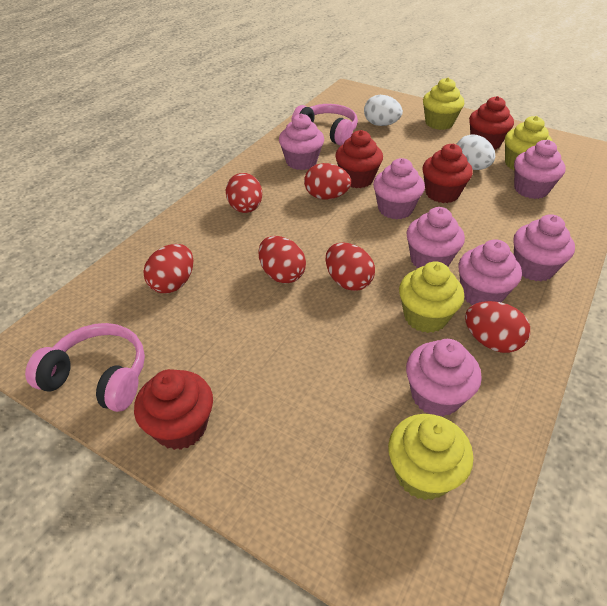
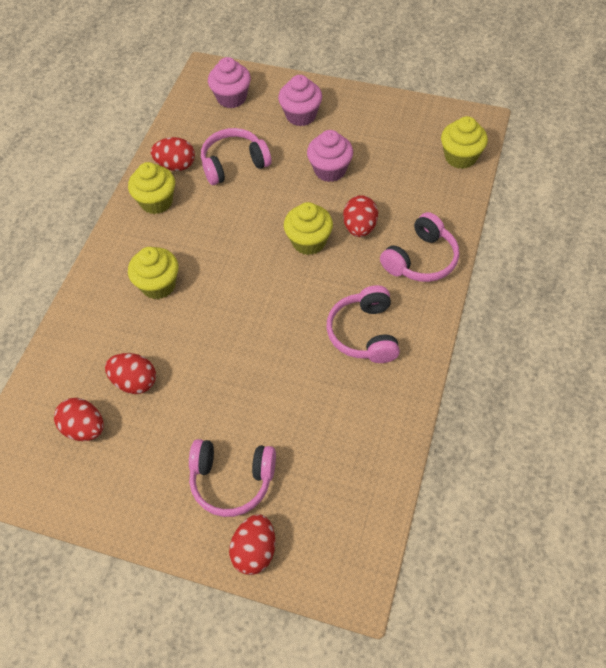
pink cupcake: [279,114,324,170] [373,158,425,219] [406,207,465,268] [406,339,482,417] [459,239,522,305] [513,214,575,281] [514,140,566,199] = 7 -> [208,57,251,108] [278,75,322,126] [307,130,353,182] = 3
pink headphones: [25,323,145,412] [291,104,358,146] = 2 -> [189,439,276,517] [201,128,271,185] [326,285,400,363] [380,212,459,282] = 4
red cupcake: [134,369,213,450] [335,130,383,188] [423,144,473,203] [469,96,514,150] = 4 -> none = 0
red egg: [143,244,193,293] [226,173,262,213] [258,236,306,284] [304,163,351,200] [326,243,375,291] [465,301,530,353] = 6 -> [54,398,104,441] [105,353,156,394] [151,137,195,171] [229,514,275,575] [343,195,378,237] = 5
white egg: [364,95,403,126] [456,134,495,170] = 2 -> none = 0

